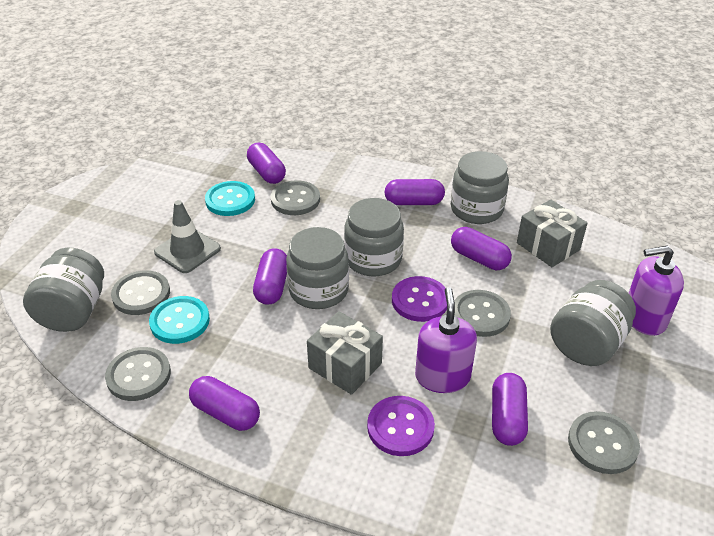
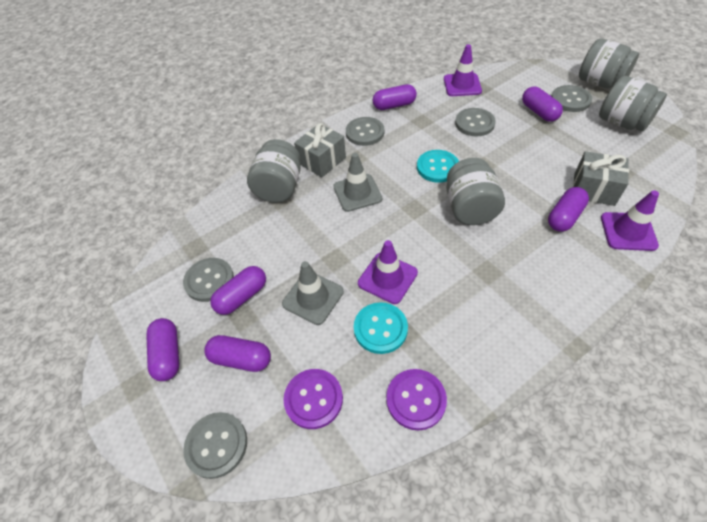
grey jar: [23,248,104,332] [286,227,349,309] [344,198,404,276] [451,151,509,224] [550,280,636,366] = 5 -> [247,139,300,203] [447,158,505,225] [579,38,639,88] [599,76,667,132] = 4
grey traffic cone: [154,200,221,273] = 1 -> [282,261,344,325] [333,153,382,212] = 2
purple soap dispenser: [415,287,477,393] [629,245,684,336] = 2 -> none = 0
purple traffic cone: none = 0 -> [358,240,418,304] [444,44,482,96] [601,190,659,251] = 3

